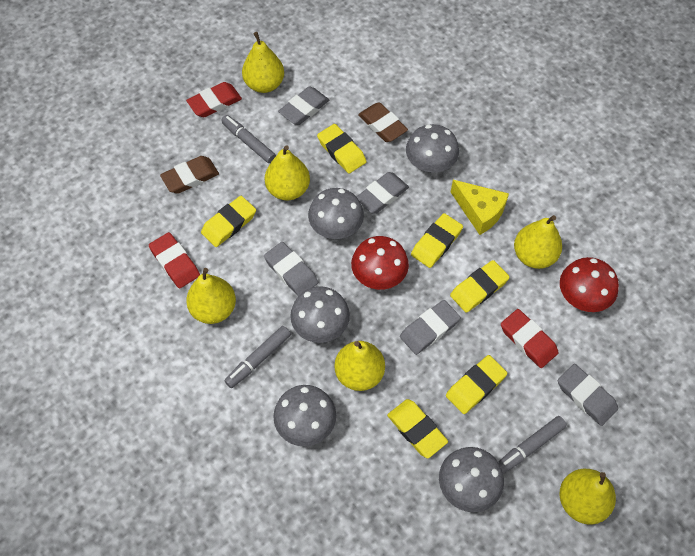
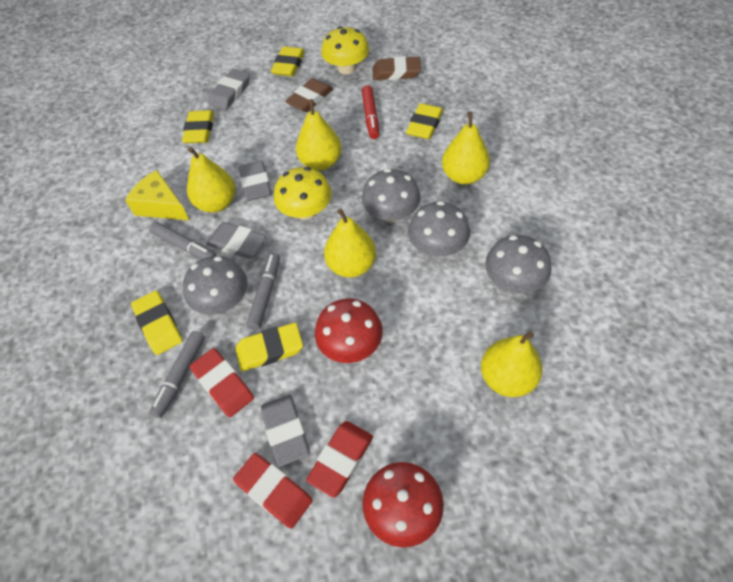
grey eraser: [264,242,318,296] [278,87,329,125] [356,172,409,214] [400,300,461,355] [558,364,618,426] = 5 -> [206,222,266,259] [208,69,250,110] [239,161,272,201] [261,395,310,467] = 4
grey mushroom: [273,385,336,447] [290,286,350,343] [308,188,364,239] [406,124,459,172] [439,447,504,512] = 5 -> [183,256,248,315] [362,168,421,222] [408,201,470,257] [485,235,551,294] = 4
red marker: none = 0 -> [362,85,379,139] = 1
yellow eraser: [201,196,256,247] [317,124,367,174] [387,399,448,458] [411,213,463,268] [446,355,507,414] [450,260,510,313] = 6 -> [131,291,182,355] [182,110,214,143] [235,322,303,371] [271,46,305,76] [406,103,443,139] = 5
yellow mushroom: none = 0 -> [274,167,332,220] [321,26,369,74] = 2
yellow pear: [186,268,236,324] [242,32,284,93] [265,145,310,201] [334,341,385,391] [514,215,562,269] [560,469,616,525] = 6 -> [187,147,235,213] [296,99,341,171] [324,208,376,278] [442,112,490,185] [481,331,542,397] = 5

